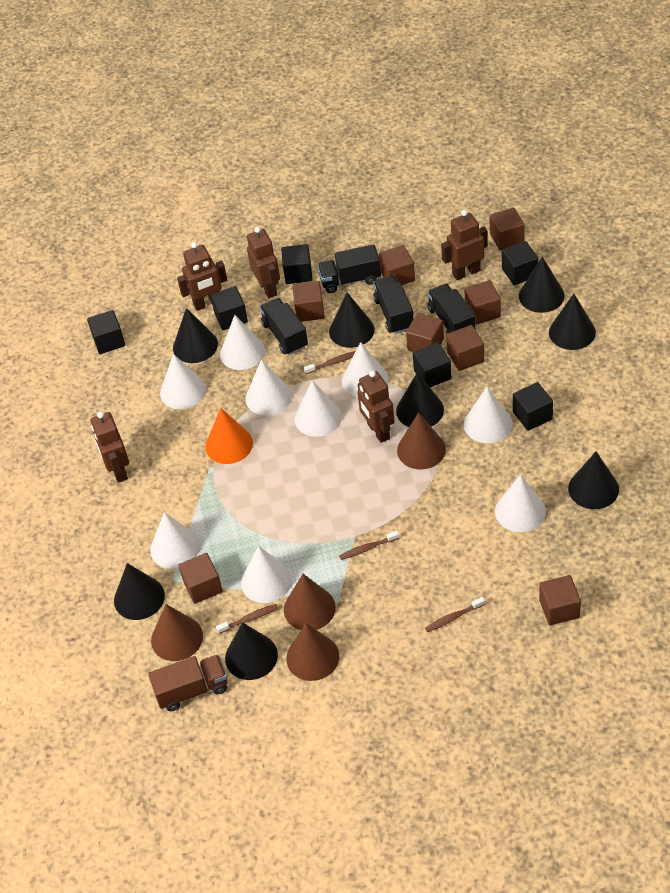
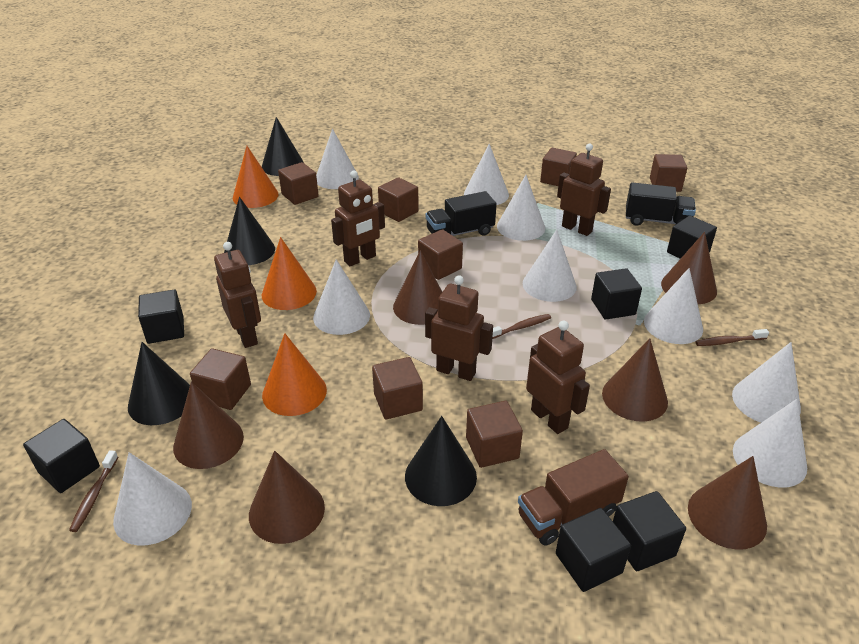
black cone: [114,563,165,620] [173,308,218,363] [225,622,278,680] [329,292,375,348] [396,373,444,427] [519,257,565,313] [549,294,596,350] [568,452,619,509] = 8 -> [128,342,190,425] [224,197,275,265] [262,117,304,176] [405,416,477,506] = 4
black truck: [260,298,308,355] [317,244,381,293] [373,276,414,334] [427,284,476,334] = 4 -> [426,191,497,236] [626,182,696,226] = 2
brown cone: [151,604,203,661] [284,574,336,630] [286,623,339,681] [397,412,446,470] = 4 -> [173,382,244,469] [249,450,325,544] [393,250,442,325] [602,338,668,422] [661,232,717,304] [688,456,767,550] = 6
brown toothbrush: [216,604,278,634] [304,351,356,374] [339,531,399,560] [425,597,485,632] = 4 -> [69,450,118,532] [492,314,551,339] [695,329,769,346] = 3
orange cone: [206,408,253,464] = 1 -> [233,146,279,208] [262,237,317,310] [262,333,327,416] = 3

